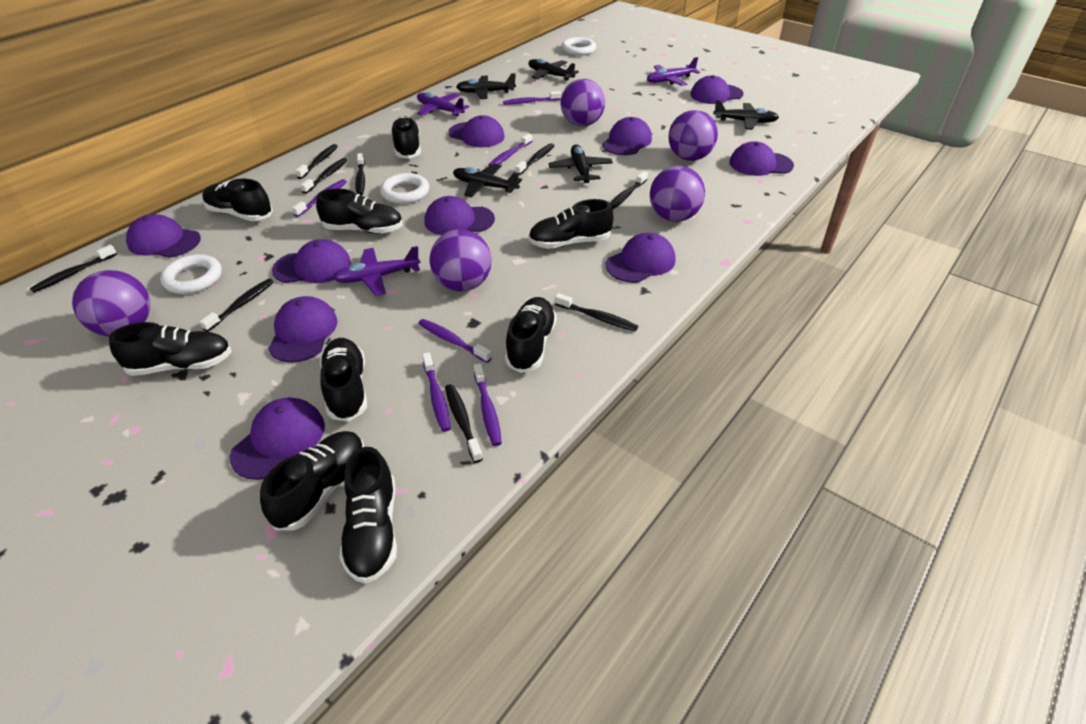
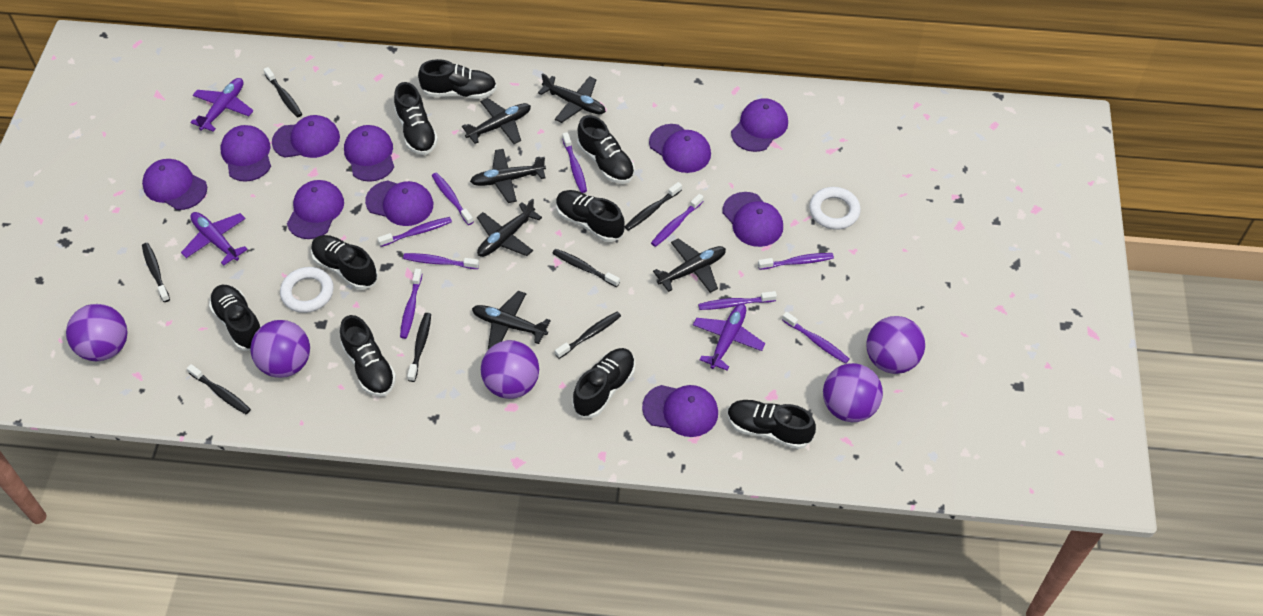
black plane: [453,164,522,197] [456,73,516,99] [528,59,579,81] [548,144,613,183] [713,100,779,130] = 5 -> [462,98,531,144] [470,149,546,203] [472,291,551,349] [477,198,542,257] [538,73,606,123] [653,238,726,293] = 6
black toothbrush: [30,245,117,293] [200,278,274,332] [296,144,338,179] [300,158,348,194] [355,153,365,195] [445,384,483,463] [515,143,555,175] [555,293,638,332] [610,171,648,210] = 9 -> [142,243,170,302] [187,364,251,414] [263,67,302,117] [407,313,431,382] [552,249,620,287] [555,312,621,359] [625,182,682,231] = 7
purple toothbrush: [292,179,347,217] [418,319,492,363] [422,352,451,432] [474,363,502,446] [488,133,532,166] [503,91,561,105] = 6 -> [377,217,452,247] [400,269,422,339] [403,253,479,269] [432,172,473,225] [562,132,587,193] [651,194,704,247] [698,291,777,310] [758,253,834,270] [782,312,849,364] = 9
white ring: [160,254,222,294] [380,173,429,204] [561,37,596,56] = 3 -> [280,267,334,313] [809,187,861,230] = 2

